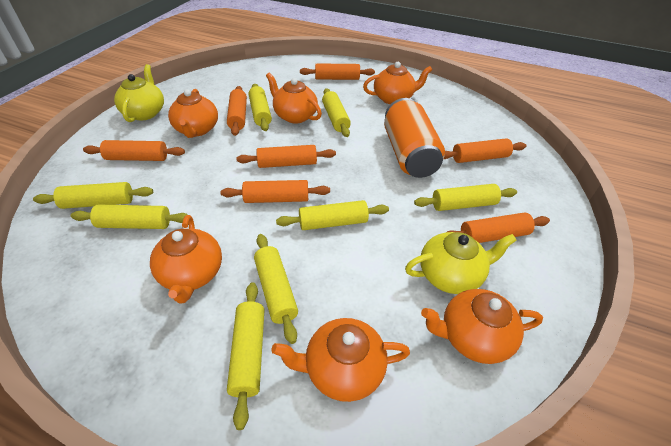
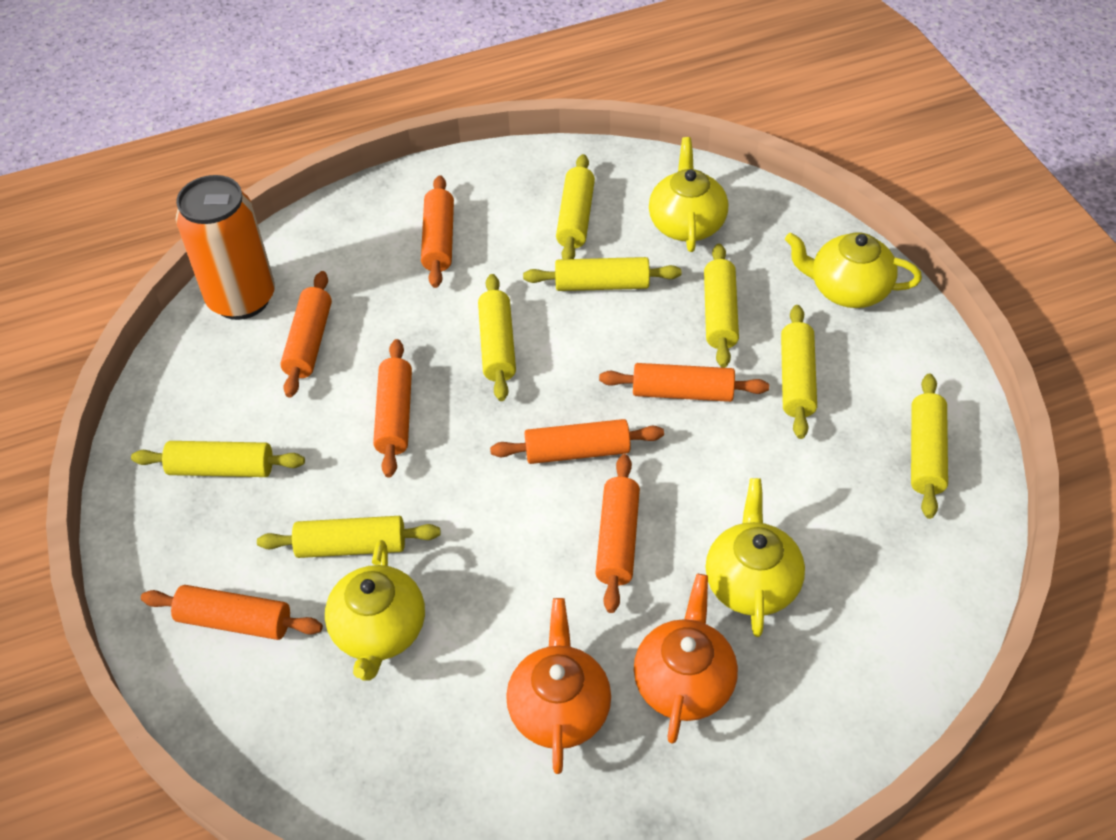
orange teapot: [150,215,222,304] [168,89,218,138] [266,73,322,123] [271,318,410,402] [363,62,432,104] [421,289,543,364] = 6 -> [506,598,611,774] [634,574,738,744] = 2
yellow teapot: [114,64,164,122] [405,232,517,294] = 2 -> [325,540,425,681] [649,137,728,252] [706,478,805,637] [785,232,922,308] = 4

